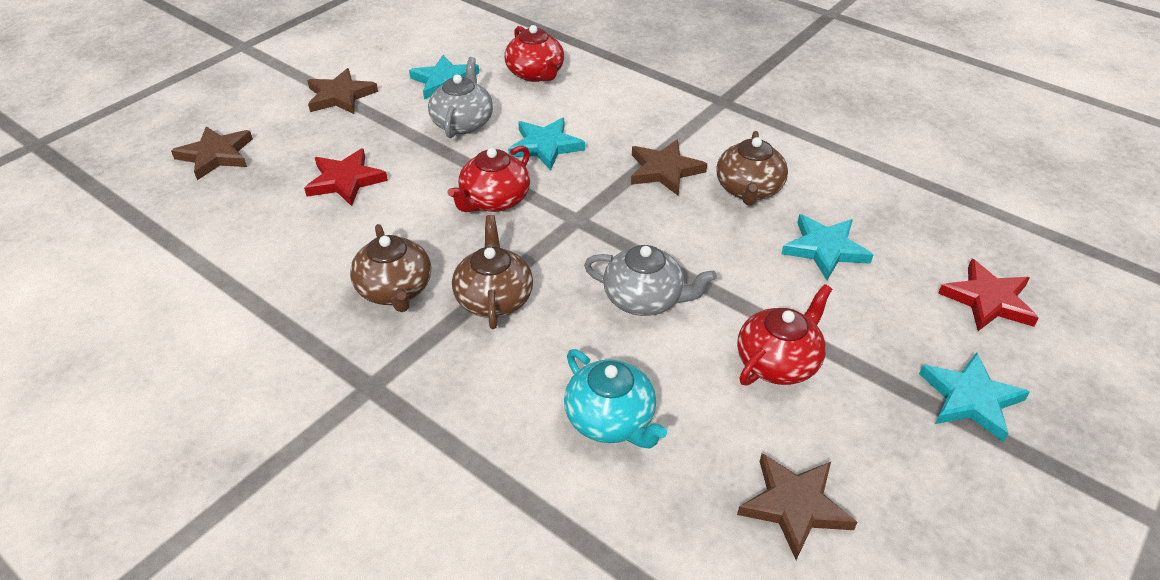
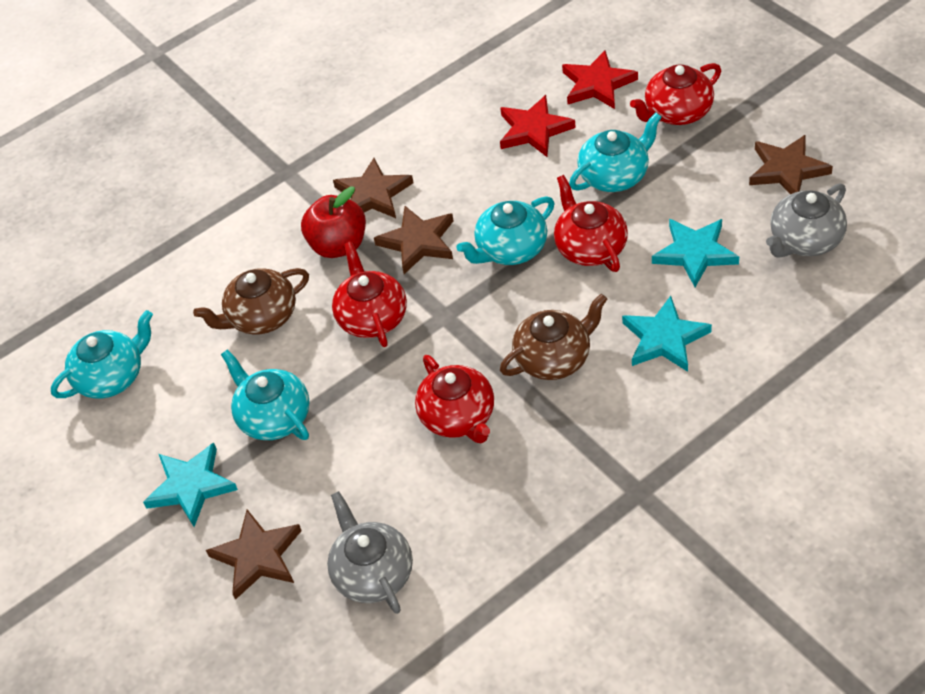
brown teapot: [350,224,431,312] [452,215,533,329] [716,131,788,206] = 3 -> [193,268,309,335] [500,294,607,380] = 2
red apple: none = 0 -> [301,186,366,258] = 1
red teapot: [448,145,530,212] [504,25,564,82] [737,284,832,385] = 3 -> [332,242,407,347] [415,355,494,443] [554,175,628,272] [630,63,721,125] = 4
turquoise star: [409,55,479,99] [508,117,585,170] [781,214,873,280] [919,352,1030,442] = 4 -> [143,443,238,527] [622,296,712,372] [652,219,739,287] = 3
turquoise teapot: [564,349,667,449] = 1 -> [51,310,153,399] [221,350,310,440] [457,196,555,265] [569,113,662,192] = 4

